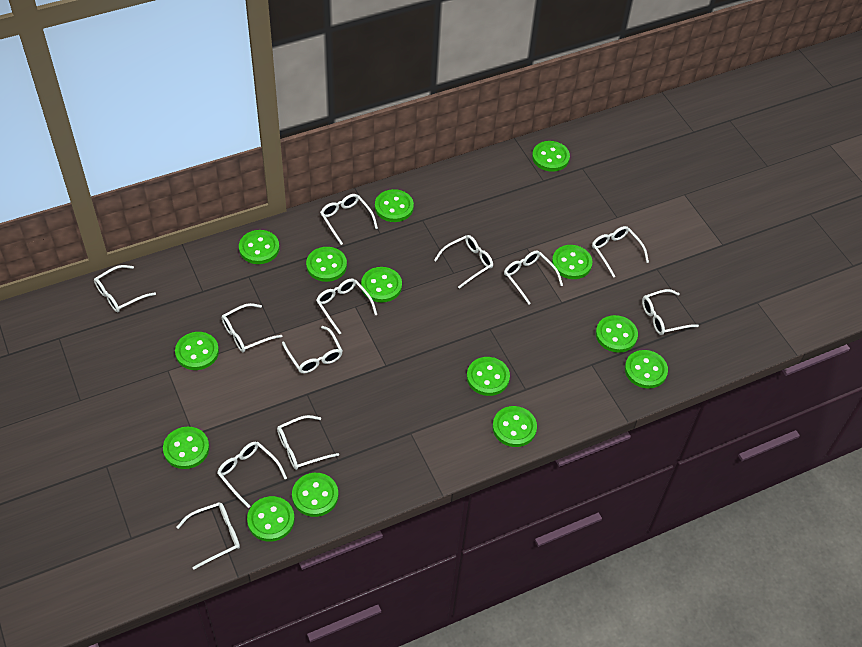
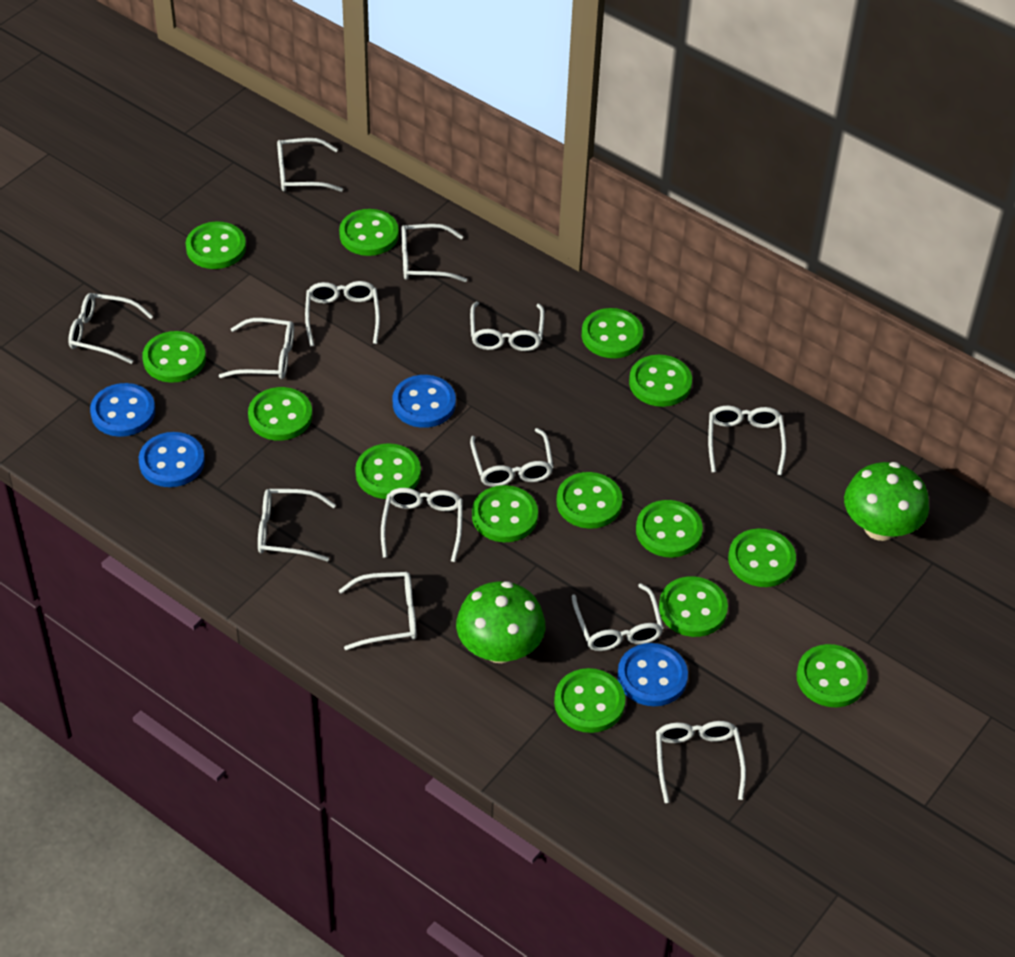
blue button: none = 0 -> [90,383,155,437] [139,432,205,487] [393,375,456,428] [617,643,688,706] = 4
green mushroom: none = 0 -> [456,581,545,663] [844,462,929,541] = 2
white glasses: [94,265,156,312] [176,502,240,570] [217,442,287,508] [222,303,283,352] [277,415,339,470] [282,326,343,373] [316,278,377,334] [320,194,378,245] [434,235,493,289] [504,251,563,305] [592,226,649,278] [642,289,699,335] = 12 -> [68,293,153,364] [219,318,294,379] [258,489,336,562] [277,138,343,192] [305,281,380,346] [339,572,417,650] [381,488,463,562] [401,224,467,282] [470,302,545,351] [470,428,553,487] [572,583,664,651] [656,721,746,803] [708,406,786,475] = 13

